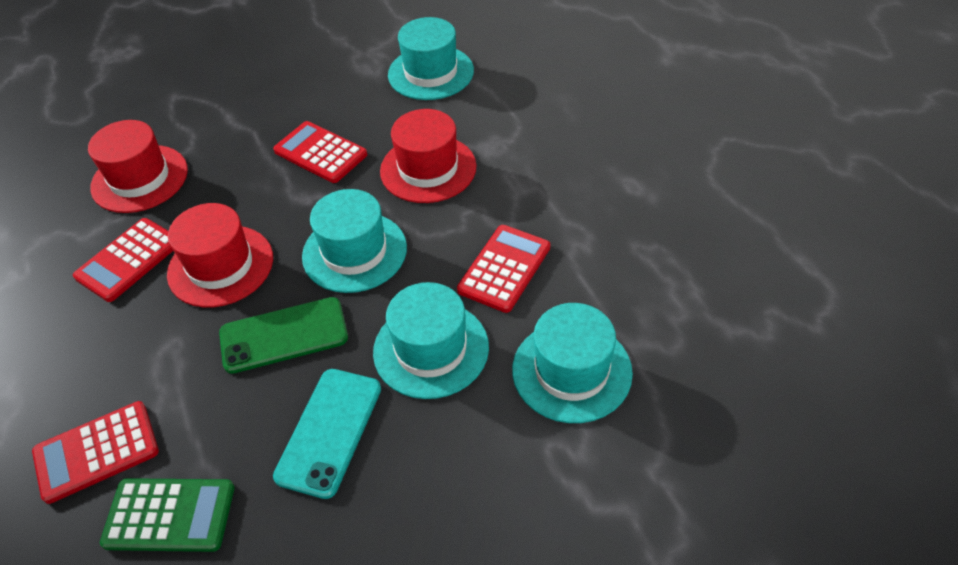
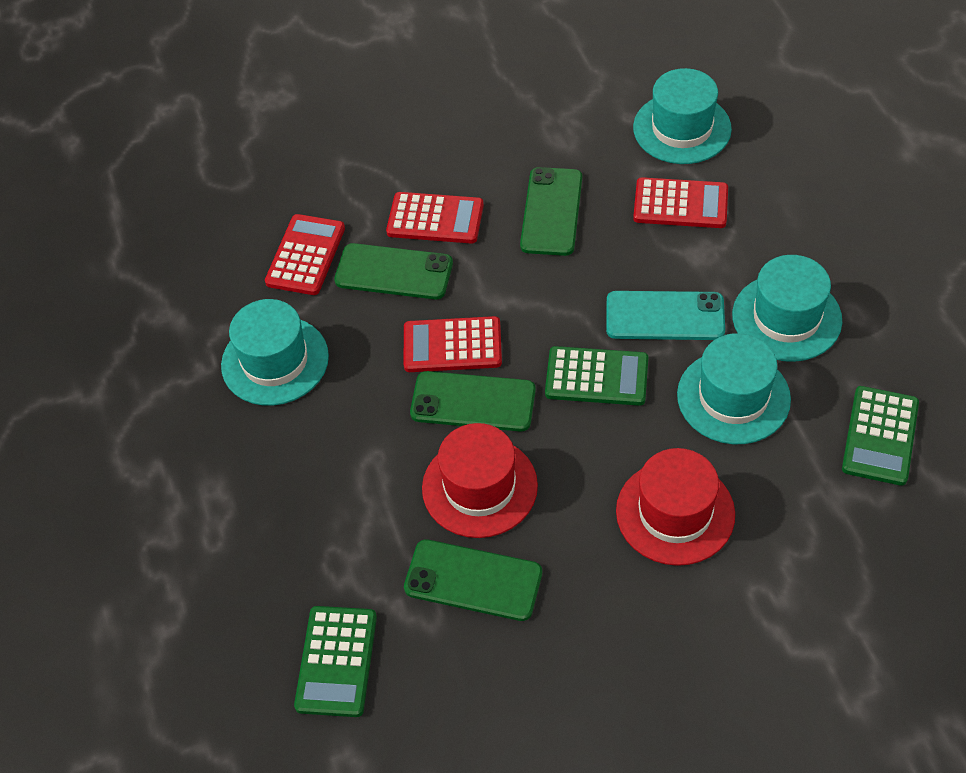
green calculator: [100,478,235,552] = 1 -> [294,606,377,717] [545,346,648,406] [842,386,919,486] = 3
green phone: [219,297,348,374] = 1 -> [334,243,453,299] [404,539,542,621] [410,371,536,432] [520,167,582,256] = 4
red hat: [88,120,188,213] [167,203,273,307] [380,109,477,203] = 3 -> [422,423,538,538] [616,448,735,566] = 2

